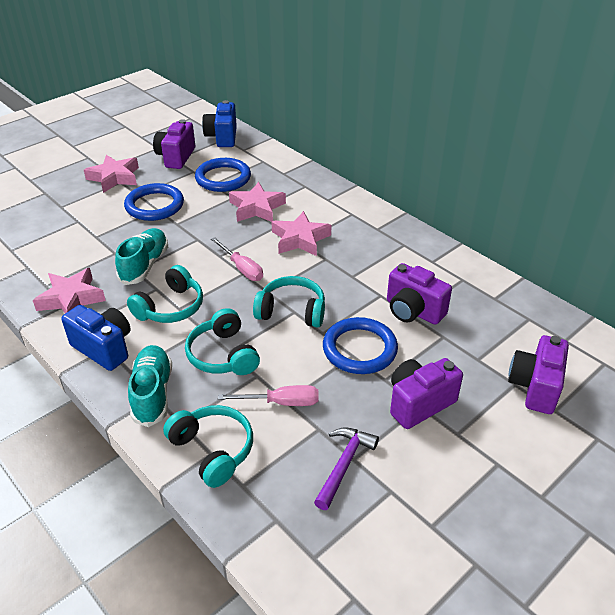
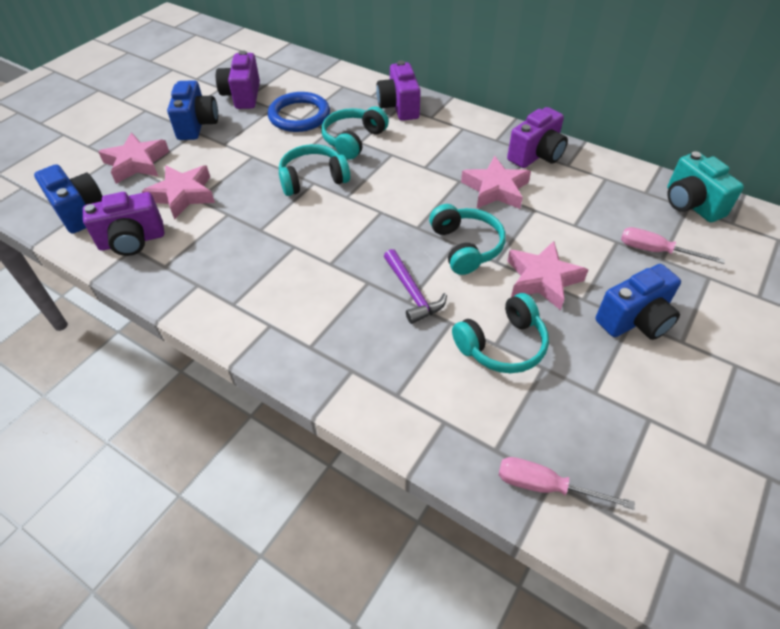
blue camera: [61,305,131,371] [202,100,237,147] = 2 -> [34,164,103,234] [167,80,218,140] [595,264,681,340] = 3
blue ring: [124,183,184,221] [195,158,251,192] [323,317,398,374] = 3 -> [268,92,330,132] = 1
turquoise camera: none = 0 -> [667,151,744,222] = 1
turquoise shoe: [115,228,168,285] [128,345,172,427] = 2 -> none = 0

